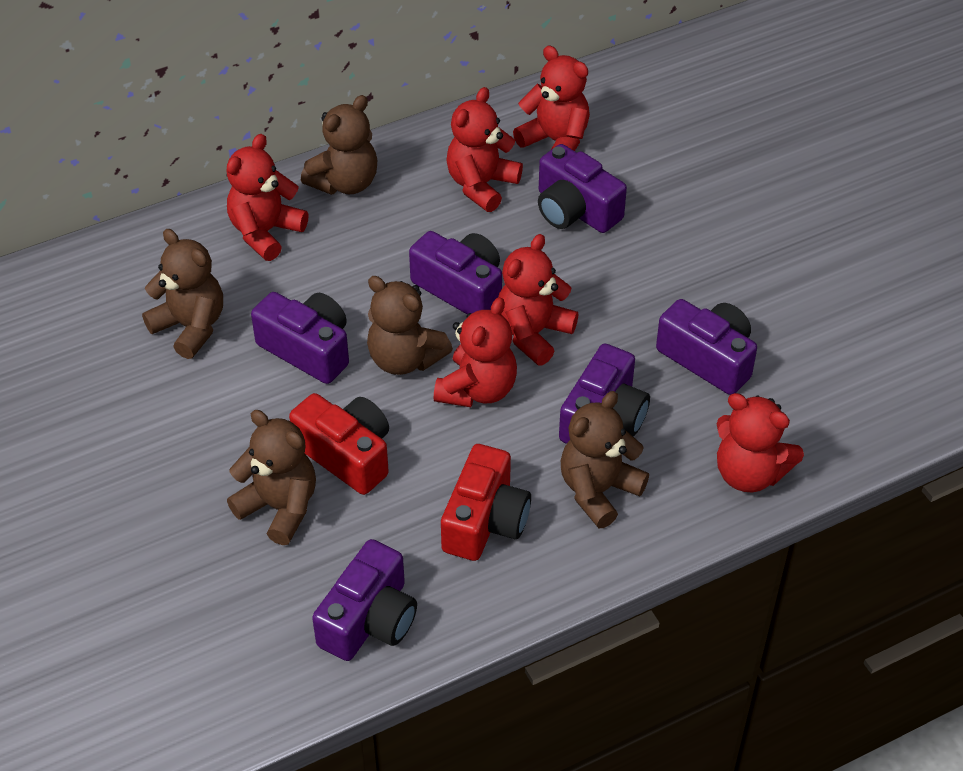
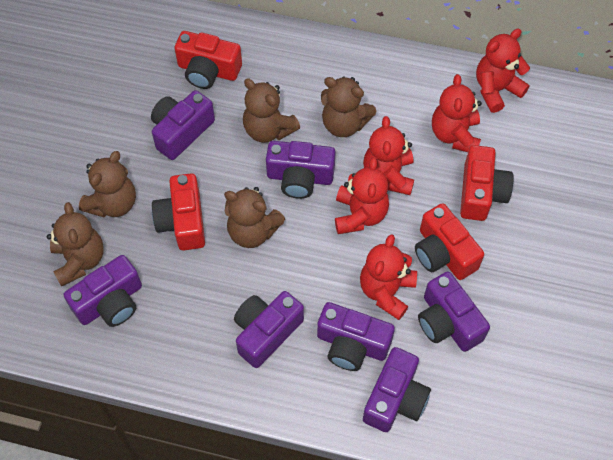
purple camera: [251,292,349,384] [312,539,417,661] [409,231,502,314] [538,144,627,233] [559,344,650,444] [656,299,757,395] = 6 -> [64,255,142,327] [151,90,215,160] [234,291,304,368] [266,141,336,199] [317,302,395,371] [363,347,431,432] [418,271,490,352] = 7
red camera: [289,393,389,495] [441,444,531,561] = 2 -> [152,173,205,251] [174,31,242,89] [415,203,484,280] [460,145,514,221] = 4
red teddy bear: [227,134,309,261] [434,297,517,407] [446,87,523,212] [498,234,579,365] [513,46,590,151] [716,393,804,492] = 6 -> [335,157,389,234] [360,234,417,320] [363,116,414,195] [432,74,482,152] [476,29,530,113] = 5

